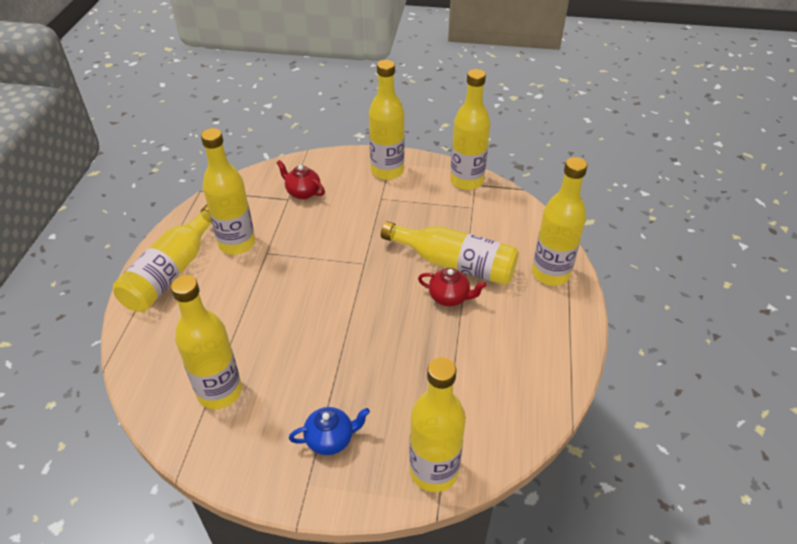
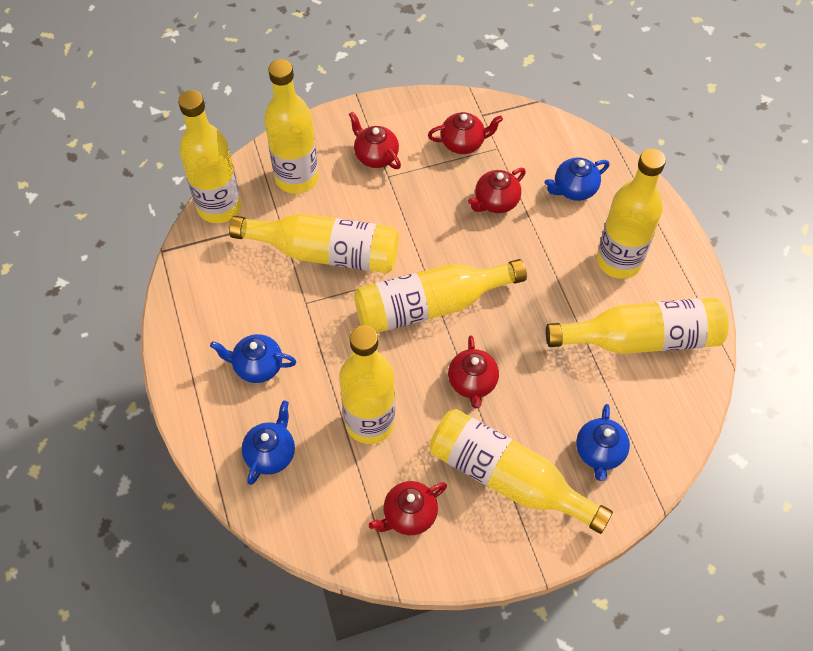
blue teapot: [289,407,370,455] = 1 -> [210,334,296,383] [242,400,295,485] [545,157,609,201] [576,404,630,481] = 4
red teapot: [276,160,325,199] [418,268,486,306] = 2 -> [349,112,401,169] [368,481,447,535] [428,112,503,154] [448,335,499,408] [468,168,526,213] = 5

